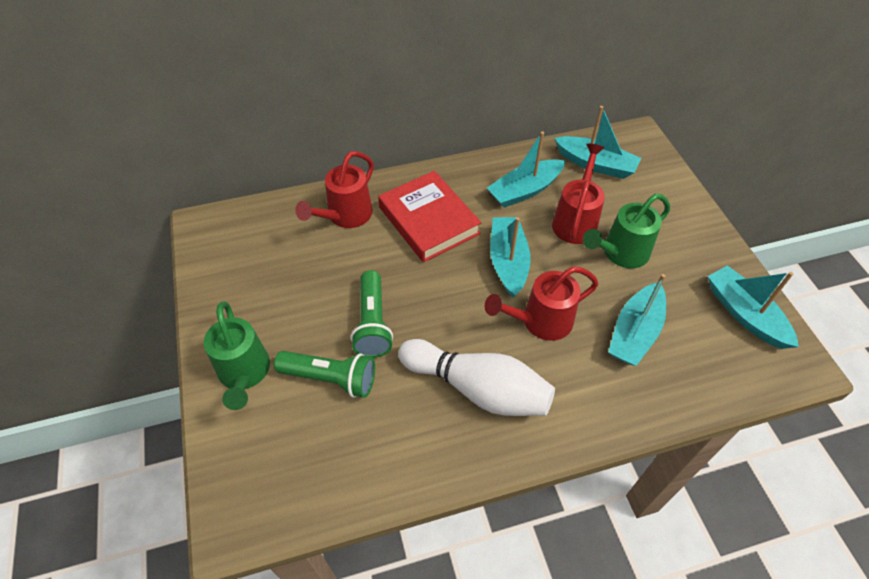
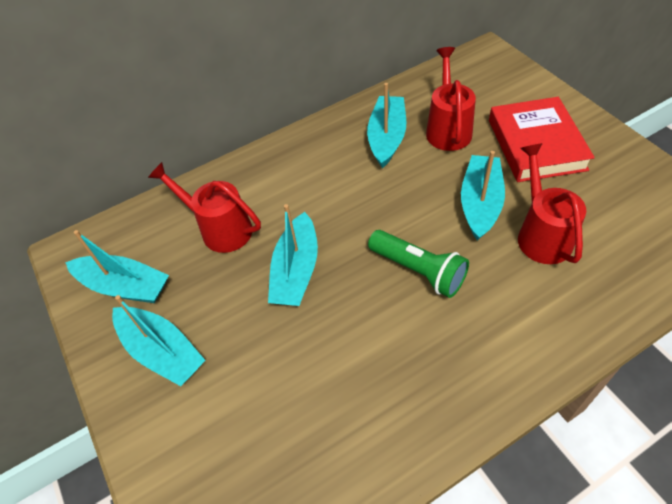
green flashlight: [274,351,375,398] [351,270,393,358] = 2 -> [368,230,469,298] = 1
green watering can: [204,301,270,410] [583,194,670,268] = 2 -> none = 0
white bowling pin: [398,339,555,416] = 1 -> none = 0

